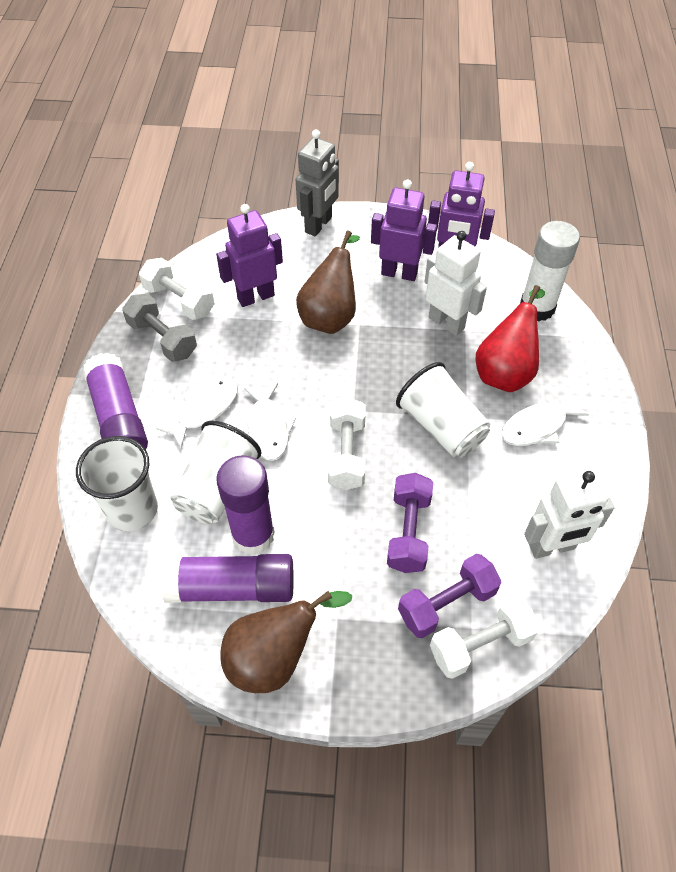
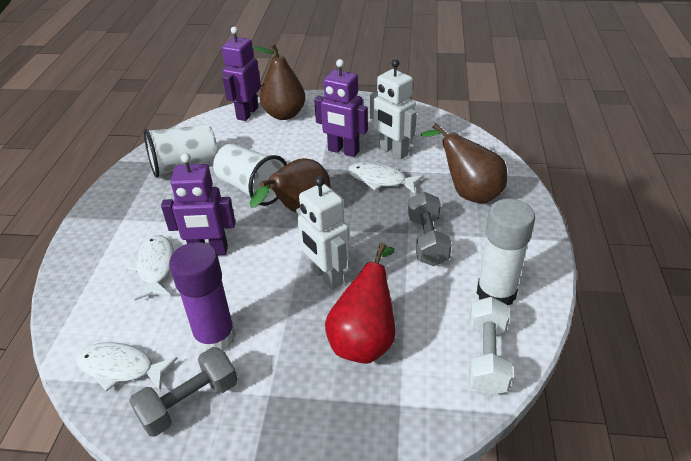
brown pear: [221,591,352,693] [296,230,360,334] = 2 -> [250,158,331,213] [252,43,305,120] [421,123,508,203] = 3
grey dumbbell: [122,293,197,362] = 1 -> [129,347,238,437] [408,192,452,266] = 2
grey robot: [296,130,339,237] = 1 -> none = 0
purple dumbbell: [387,473,433,573] [398,554,502,638] = 2 -> none = 0
purple glue stick: [83,353,148,450] [161,554,294,603] [216,455,275,555] = 3 -> [169,242,236,352] = 1
white cup: [76,436,158,531] [171,421,262,524] [396,362,490,457] = 3 -> [144,124,218,178] [213,143,287,206] = 2
white dumbbell: [139,258,215,320] [328,397,366,490] [430,596,540,679] = 3 -> [469,297,513,395] = 1

